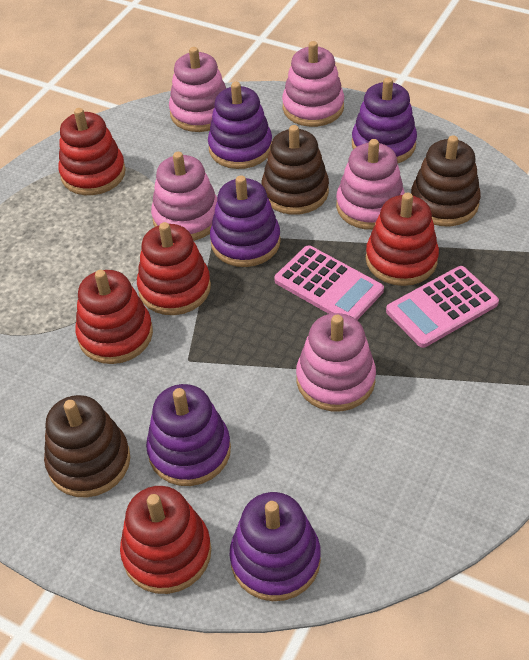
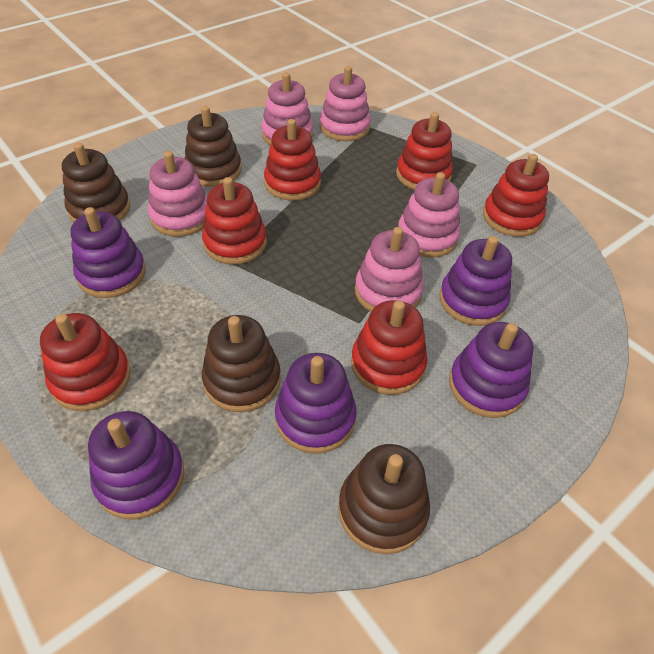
brown stacking toy: [44,395,130,497] [262,125,329,215] [411,135,481,226] = 3 -> [62,143,130,223] [184,106,242,187] [202,315,281,412] [338,444,430,554] = 4
pink calculator: [274,245,384,320] [386,266,499,348] = 2 -> none = 0
red stacking toy: [58,108,126,195] [75,270,153,364] [120,486,211,594] [137,222,211,315] [366,193,439,286] = 5 -> [40,313,131,411] [202,177,267,265] [264,119,321,200] [351,300,428,395] [396,112,453,190] [483,154,549,237] = 6

